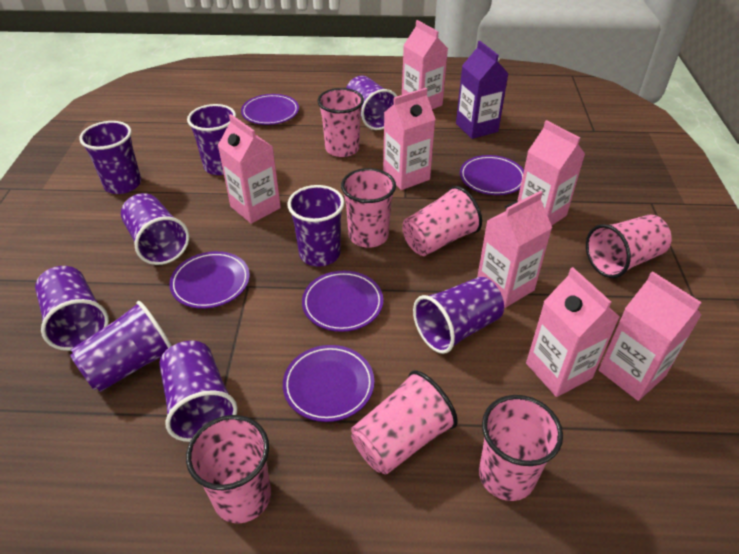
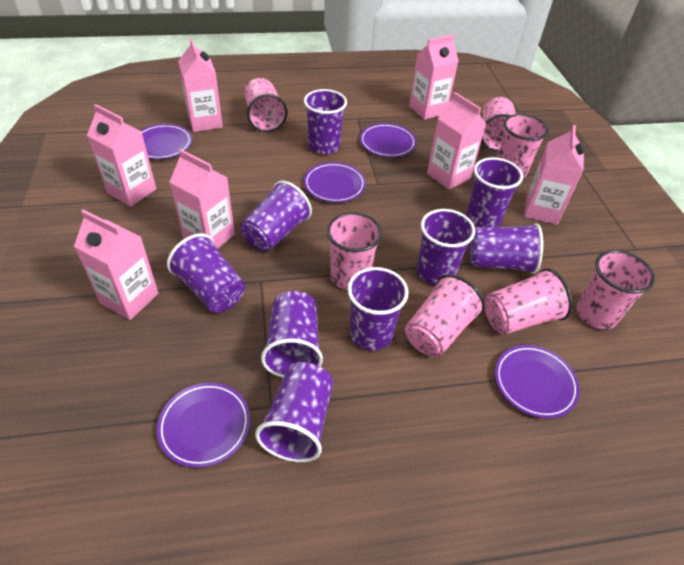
purple carton: [456,41,509,139] = 1 -> none = 0

